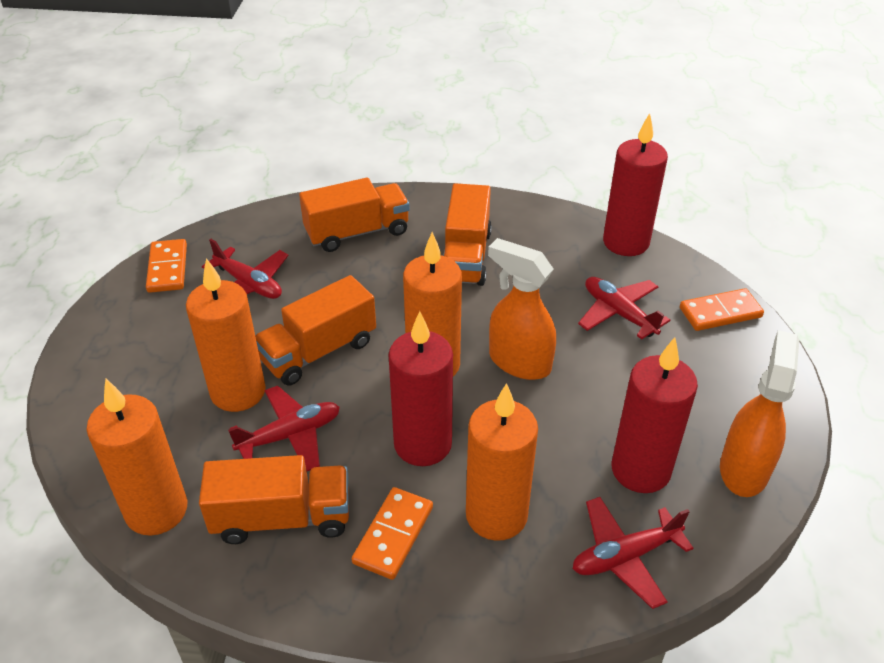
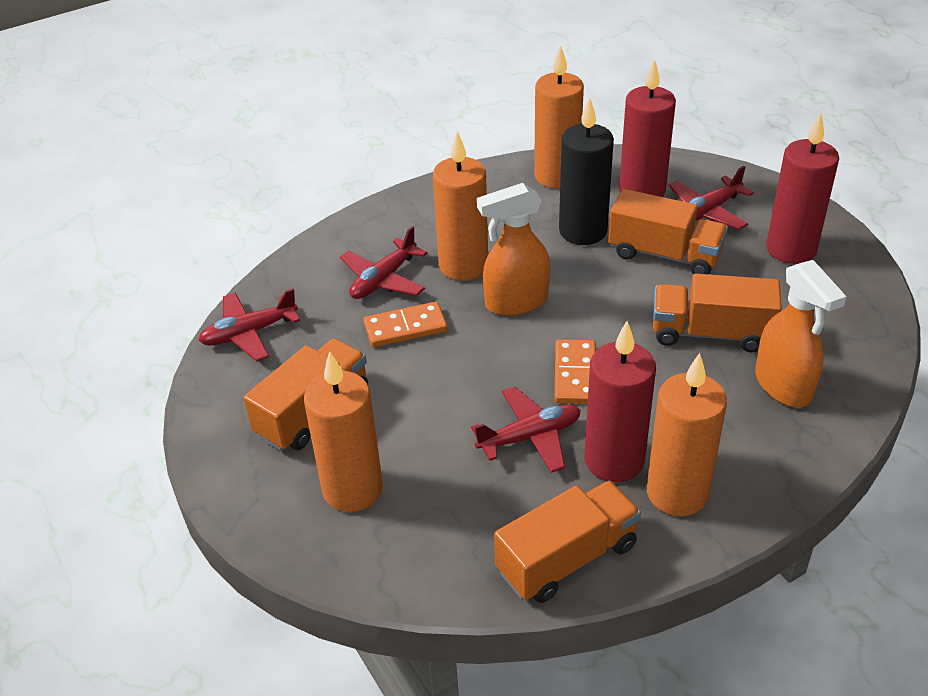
black candle: none = 0 -> [559,97,614,245] = 1
orange domino: [146,239,187,293] [352,487,433,580] [680,288,764,331] = 3 -> [364,302,447,347] [555,339,596,404] = 2

